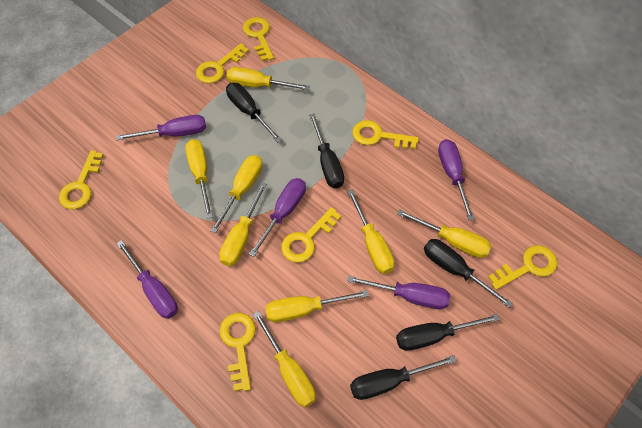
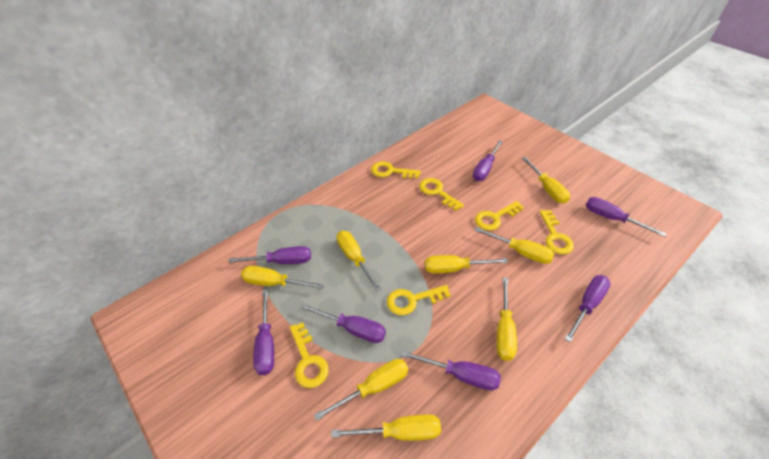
black screwdriver: [226,83,282,142] [309,113,344,188] [350,355,457,400] [396,314,500,351] [424,239,513,308] = 5 -> none = 0
purple screwdriver: [116,115,206,140] [116,240,178,319] [249,178,306,257] [347,276,450,309] [438,139,475,221] = 5 -> [229,246,311,264] [253,289,274,375] [301,304,386,343] [401,350,501,390] [473,140,503,181] [565,275,611,342] [585,197,666,237] = 7
yellow key: [59,150,104,209] [196,43,249,84] [219,313,256,391] [243,17,274,61] [281,207,341,263] [352,120,419,149] [488,245,558,290] = 7 -> [290,322,329,388] [371,161,421,179] [387,285,451,315] [419,178,464,211] [475,201,524,231] [539,210,574,254] = 6

